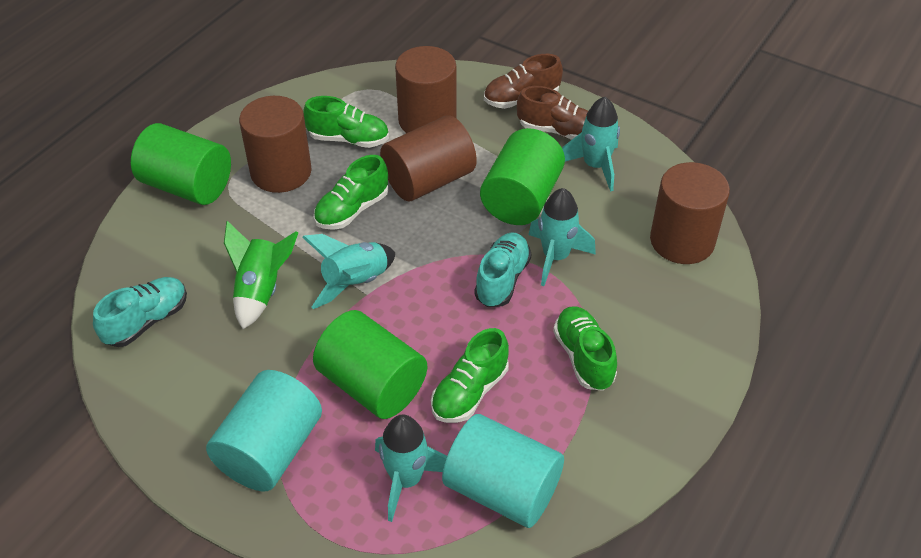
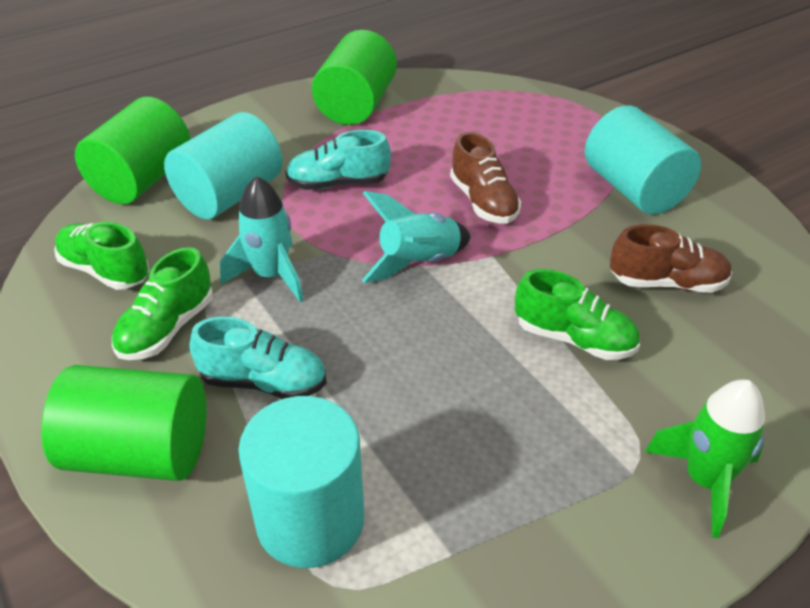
brown cylinder: [239,96,312,193] [380,115,477,201] [395,46,457,133] [650,162,730,264] = 4 -> none = 0
green shoe: [303,96,389,148] [314,155,388,230] [431,328,509,423] [553,306,617,391] = 4 -> [54,222,150,290] [112,247,213,360] [515,269,640,360] = 3
turquoise cylinder: [206,370,322,491] [442,414,564,528] = 2 -> [164,112,283,219] [238,396,364,568] [585,105,701,215] = 3
turquoise rocket: [302,234,395,309] [375,414,447,522] [528,188,596,286] [562,97,620,191] = 4 -> [220,176,304,302] [362,191,471,283] = 2

